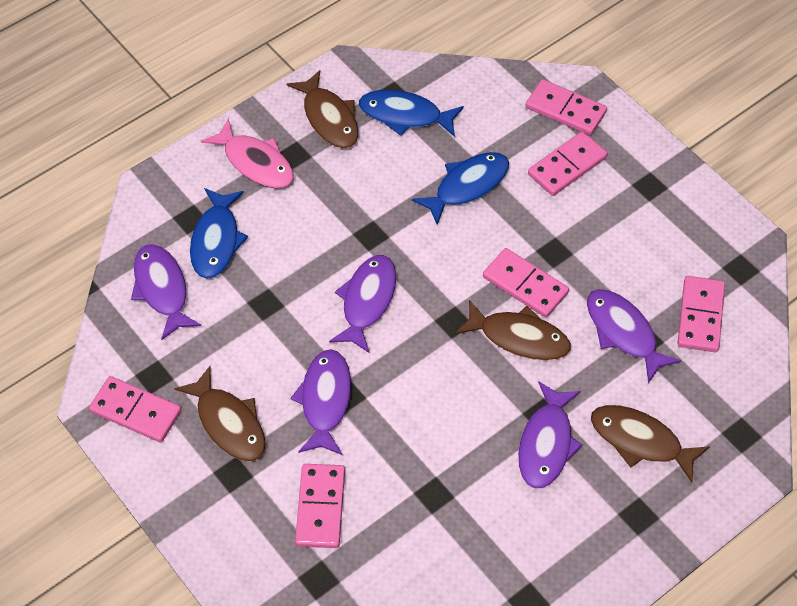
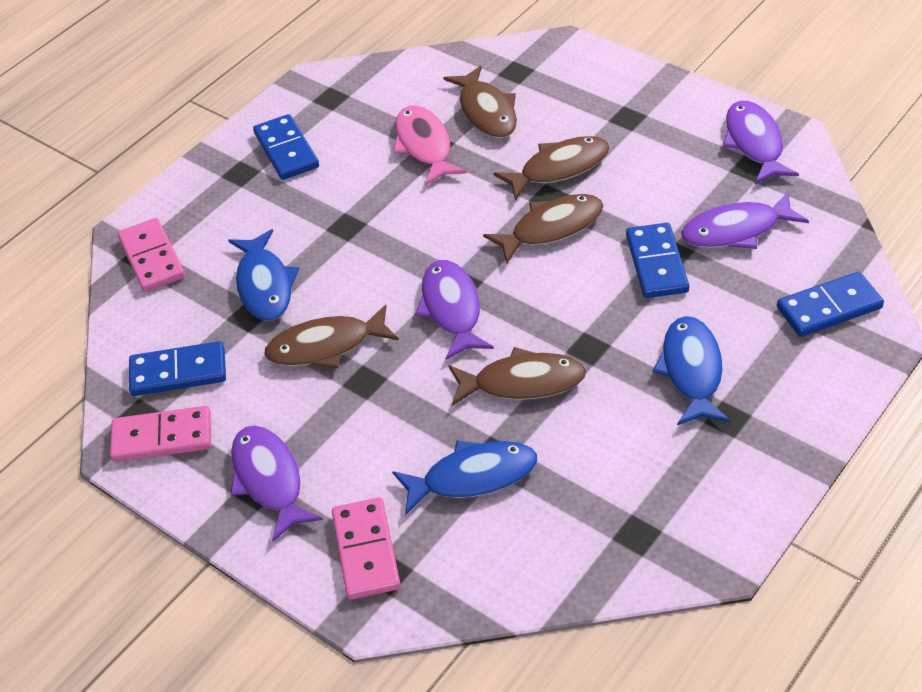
blue domino: none = 0 -> [129,341,226,396] [253,114,319,180] [626,223,689,298] [777,271,884,337] = 4
brown fish: [174,366,266,461] [287,70,358,148] [455,300,571,360] [591,405,710,482] = 4 -> [264,305,399,368] [443,66,517,138] [448,347,586,406] [483,194,604,264] [493,136,610,201] = 5
pink domino: [89,376,181,443] [295,464,345,548] [483,248,569,318] [526,79,607,135] [528,131,607,196] [677,276,725,352] = 6 -> [110,406,211,462] [118,218,185,292] [332,497,401,600] = 3
purple fish: [131,244,202,340] [290,349,351,455] [329,255,396,353] [518,381,582,489] [587,289,682,383] = 5 -> [230,425,323,542] [415,260,494,360] [681,192,809,249] [723,101,799,184] = 4

